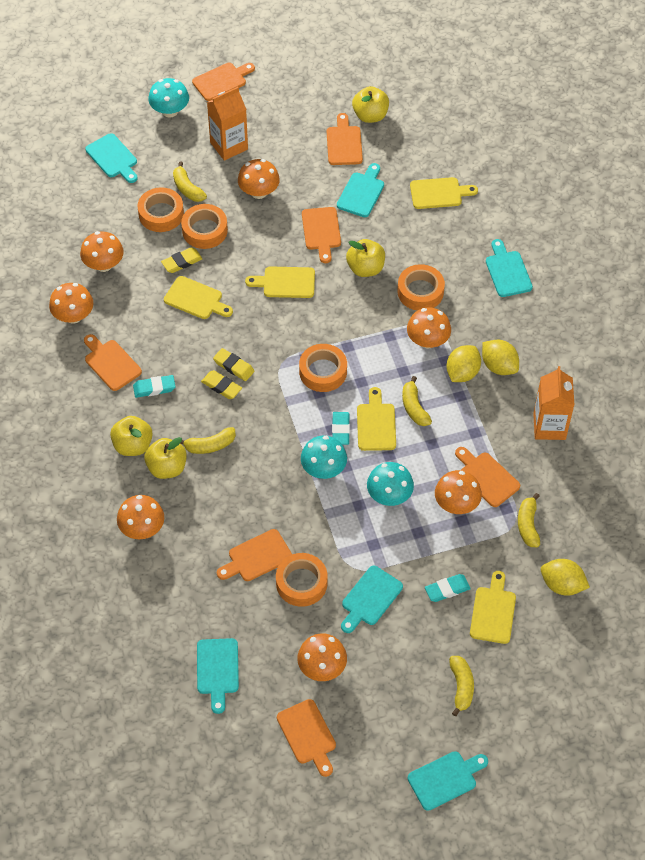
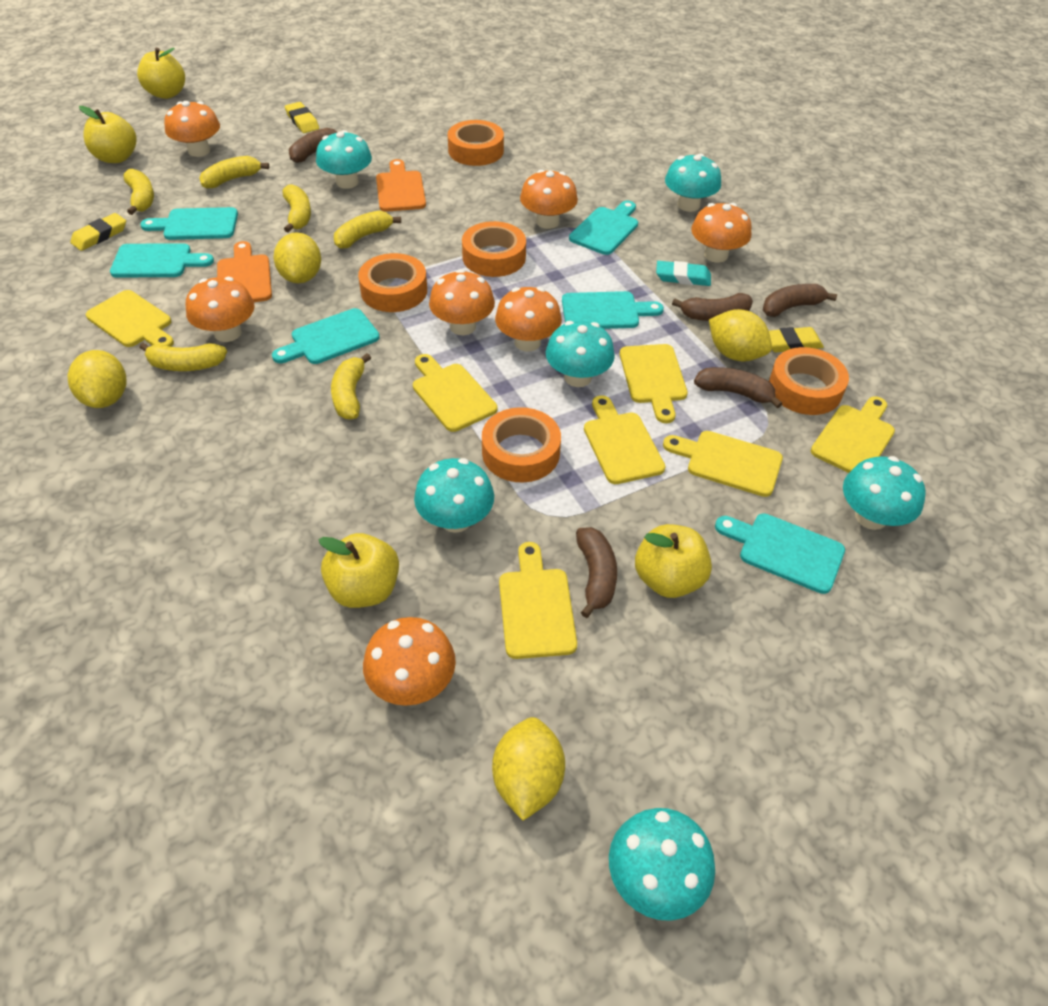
brown banana: none = 0 -> [289,128,338,163] [576,527,617,618] [672,293,753,321] [694,367,782,408] [763,284,837,317] = 5
orange carton: [207,87,248,161] [533,366,574,440] = 2 -> none = 0
orange cutting board: [84,334,142,391] [192,63,255,101] [217,529,292,581] [277,699,336,777] [302,207,341,263] [327,113,363,165] [455,447,520,507] = 7 -> [217,241,272,302] [376,159,426,212] = 2
turquoise eraser: [133,375,175,398] [332,412,350,445] [425,574,471,602] = 3 -> [656,261,711,286] = 1
turquoise mushroom: [148,78,189,117] [301,436,347,479] [367,462,414,506] = 3 -> [316,130,372,189] [414,458,494,533] [546,321,615,387] [609,808,715,921] [665,154,721,212] [843,456,926,530] = 6
yellow banana: [173,161,207,202] [180,427,236,454] [402,376,432,426] [449,656,474,716] [518,493,540,547] = 5 -> [123,169,154,215] [140,343,227,371] [199,156,269,188] [282,185,311,233] [331,353,371,420] [334,211,401,249] = 6
yellow cutting board: [164,276,233,319] [245,266,315,298] [357,387,396,451] [410,177,478,209] [470,571,516,644] = 5 -> [86,290,174,347] [413,354,497,432] [499,542,577,659] [584,395,666,484] [620,344,688,423] [663,431,783,497] [811,396,895,473] = 7
yellow lemon: [446,345,481,382] [482,340,519,375] [541,559,590,596] = 3 -> [68,350,126,408] [274,232,321,283] [492,717,565,821] [709,309,772,361] = 4

